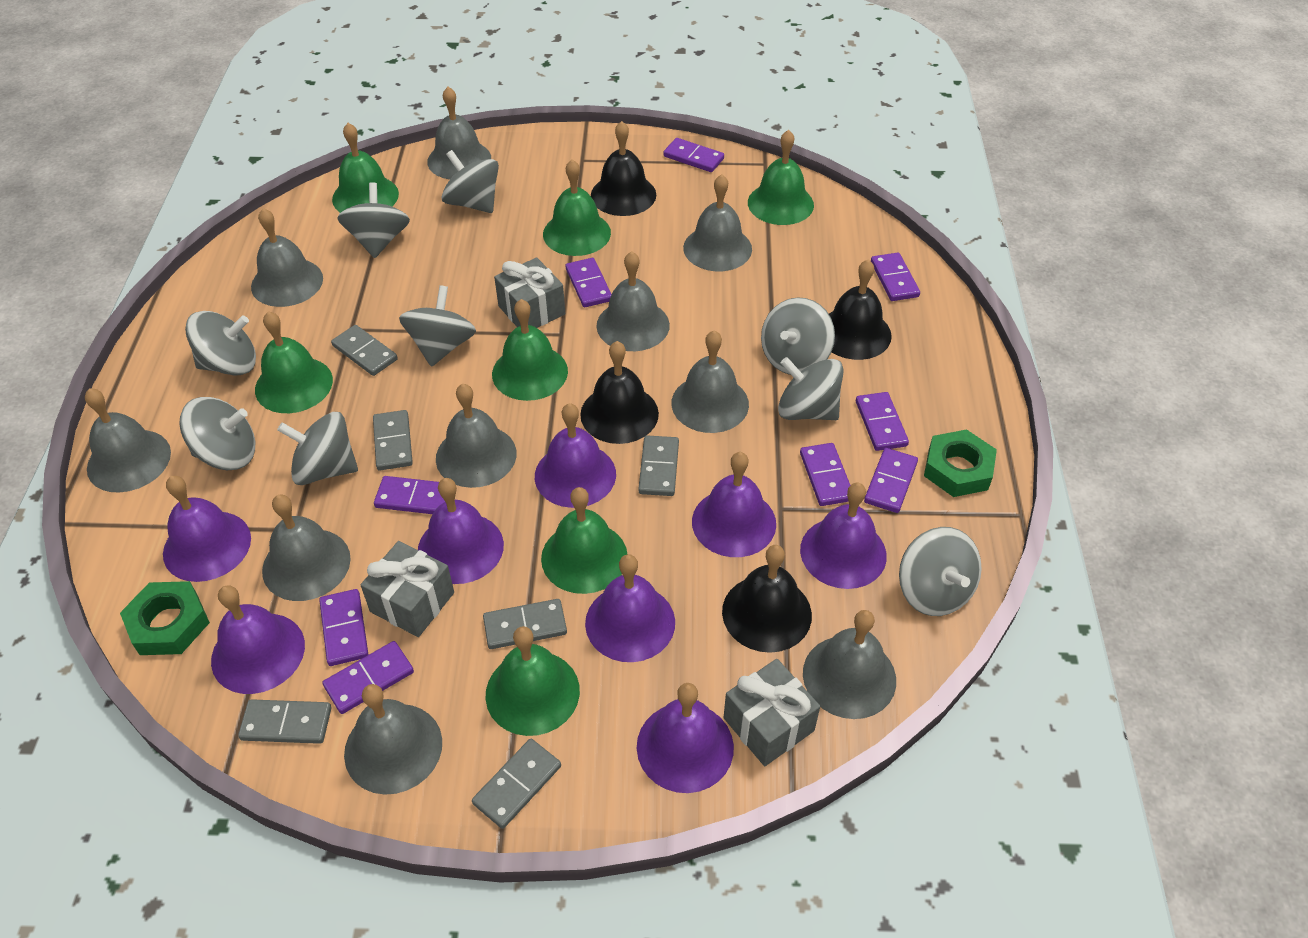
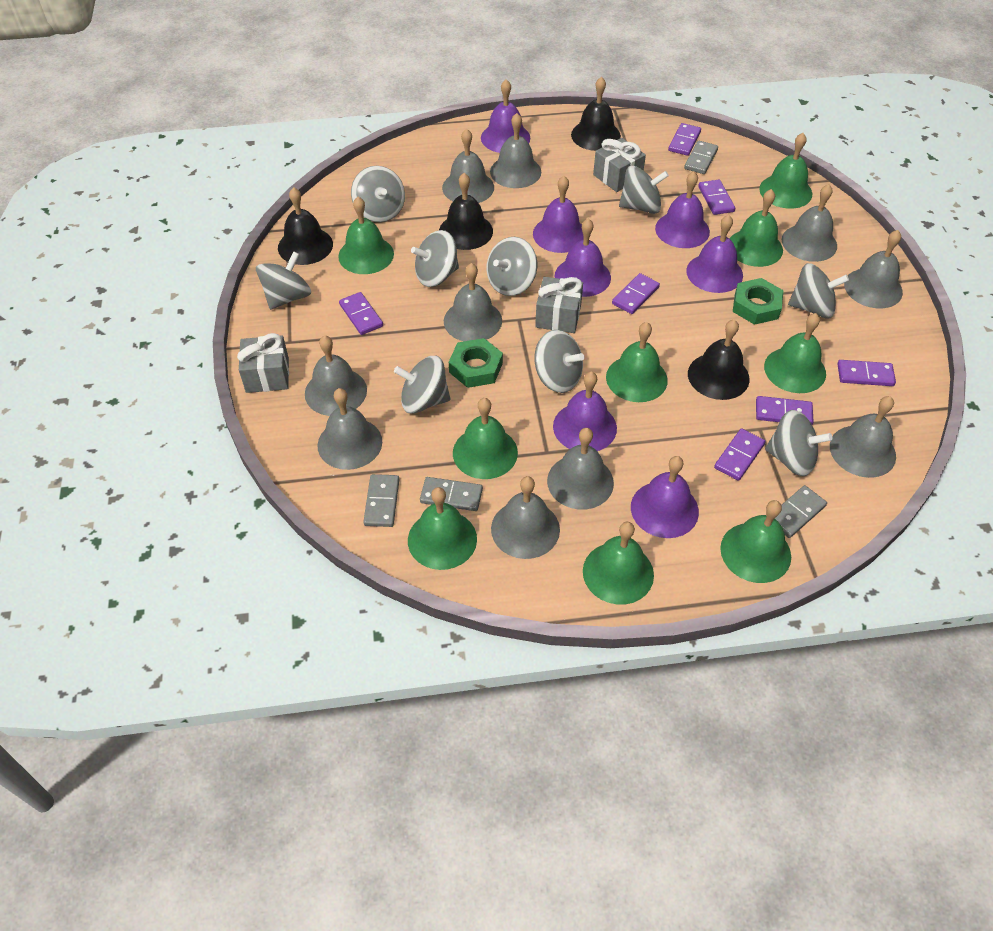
green bell: [255,311,333,413] [332,123,399,213] [486,626,580,736] [492,299,568,401] [541,487,627,594] [543,159,611,256] [748,130,814,225] = 7 -> [338,197,394,274] [408,487,477,570] [453,398,518,479] [583,522,654,605] [606,322,668,402] [720,500,791,583] [730,189,783,267] [759,133,812,209] [764,313,826,393] = 9
grey domino: [238,699,331,744] [331,325,398,376] [373,410,413,471] [472,739,561,829] [483,599,567,649] [638,435,679,496] = 6 -> [363,474,399,527] [420,477,483,511] [684,141,718,174] [775,485,827,538] = 4
purple bell: [163,476,251,582] [211,585,305,694] [418,478,504,584] [535,403,616,508] [585,554,675,662] [637,683,734,793] [692,452,776,557] [800,483,887,589] = 8 -> [481,79,530,153] [533,176,584,253] [553,371,617,451] [554,218,611,297] [631,456,699,538] [655,171,710,248] [686,215,743,293] = 7
purple domino: [319,589,368,666] [323,641,414,714] [374,476,445,514] [566,258,612,307] [663,138,724,172] [800,443,851,506] [856,392,909,451] [864,448,918,513] [871,253,920,301] = 9 -> [339,292,383,335] [612,273,660,314] [668,123,701,156] [698,180,735,215] [714,428,765,481] [756,396,814,425] [837,360,896,386] = 7

